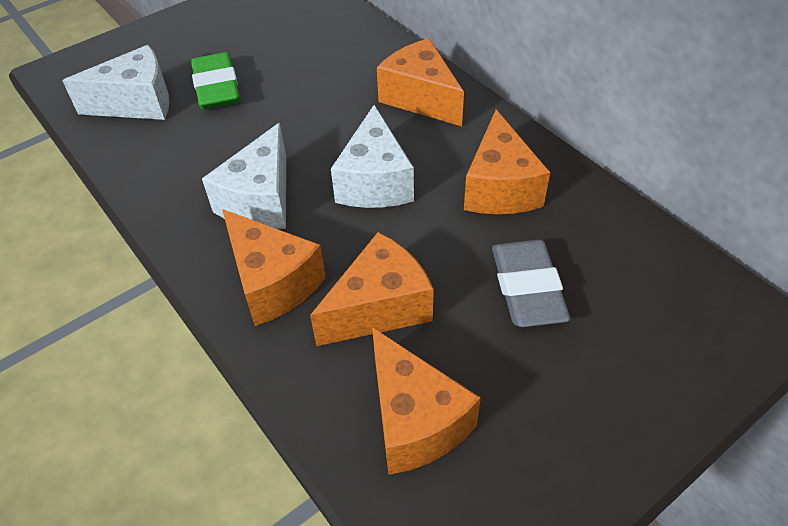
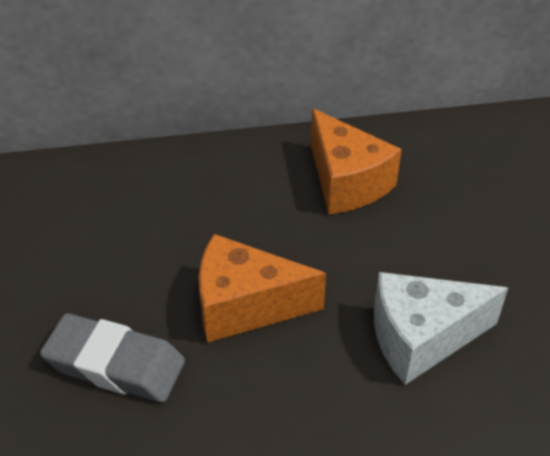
green eraser: [191,52,241,110] = 1 -> none = 0
orange cheese: [222,209,326,326] [310,232,434,346] [372,327,481,475] [377,39,464,126] [464,110,550,214] = 5 -> [199,234,326,343] [311,109,402,214] = 2
white cheese: [62,45,169,120] [202,123,286,229] [331,105,414,208] = 3 -> [374,272,508,385] = 1

